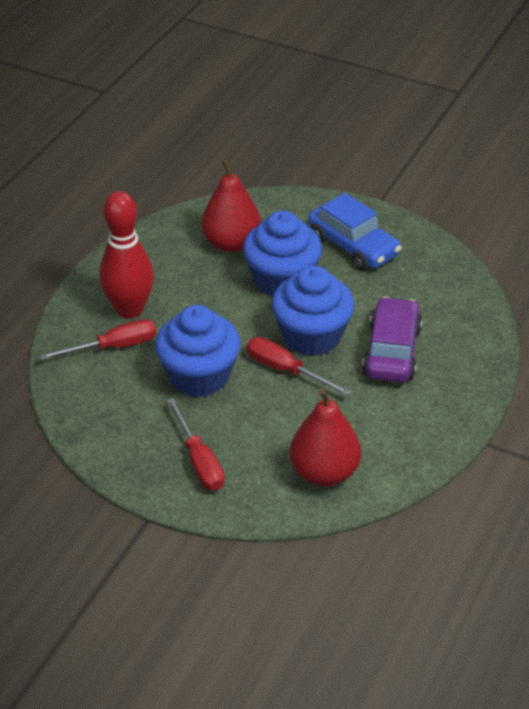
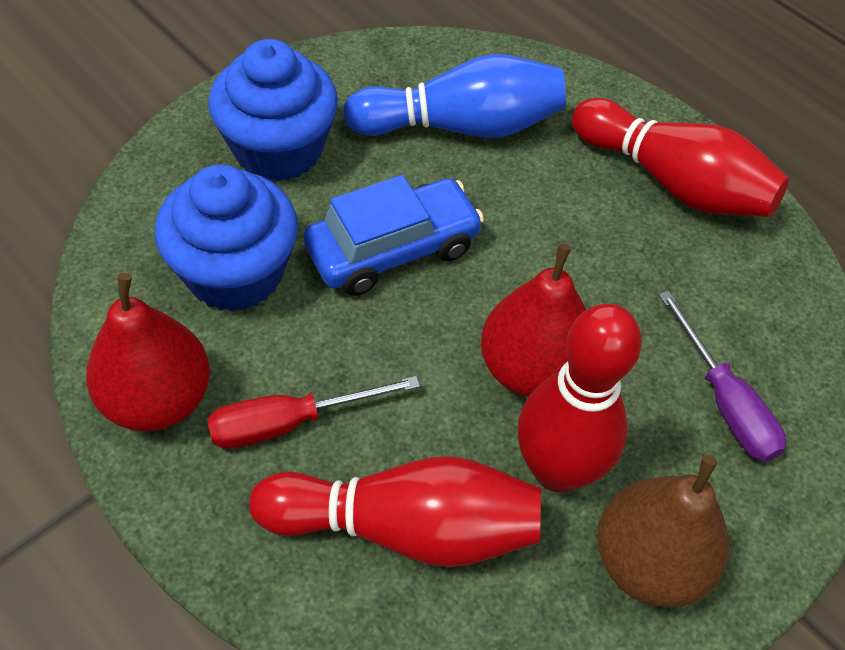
blue bowling pin: none = 0 -> [343,54,566,138] = 1
blue cupcake: [155,305,241,397] [243,211,322,297] [271,265,355,356] = 3 -> [155,164,298,312] [208,39,338,182] = 2
brown pear: none = 0 -> [597,455,729,608] = 1
purple car: [362,297,422,382] = 1 -> none = 0
purple screwdriver: none = 0 -> [659,291,786,462] = 1
red bowling pin: [99,191,154,319] = 1 -> [249,456,541,567] [518,304,642,492] [572,98,789,217] = 3
red screwdriver: [40,319,156,360] [166,398,225,491] [247,337,352,396] = 3 -> [207,376,420,449] = 1

